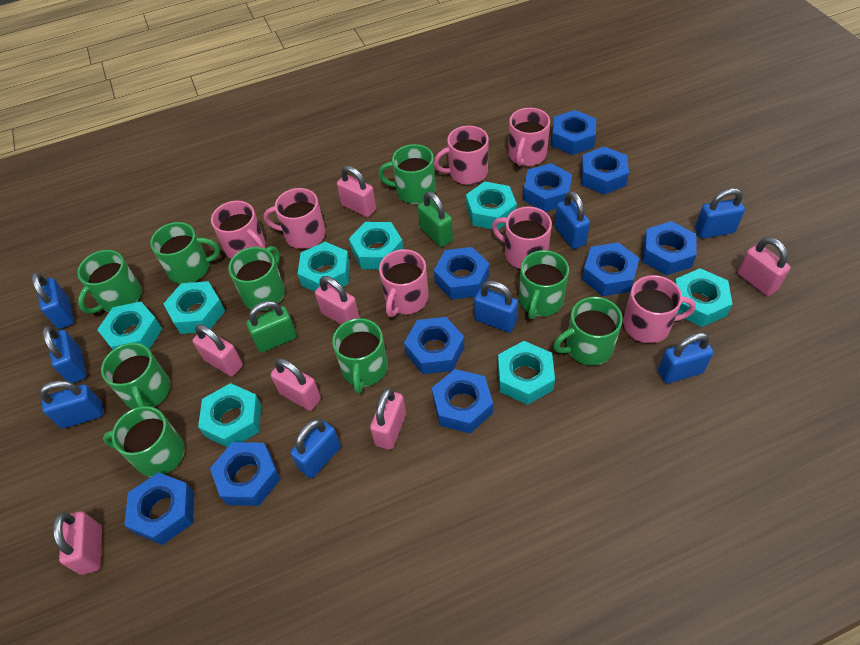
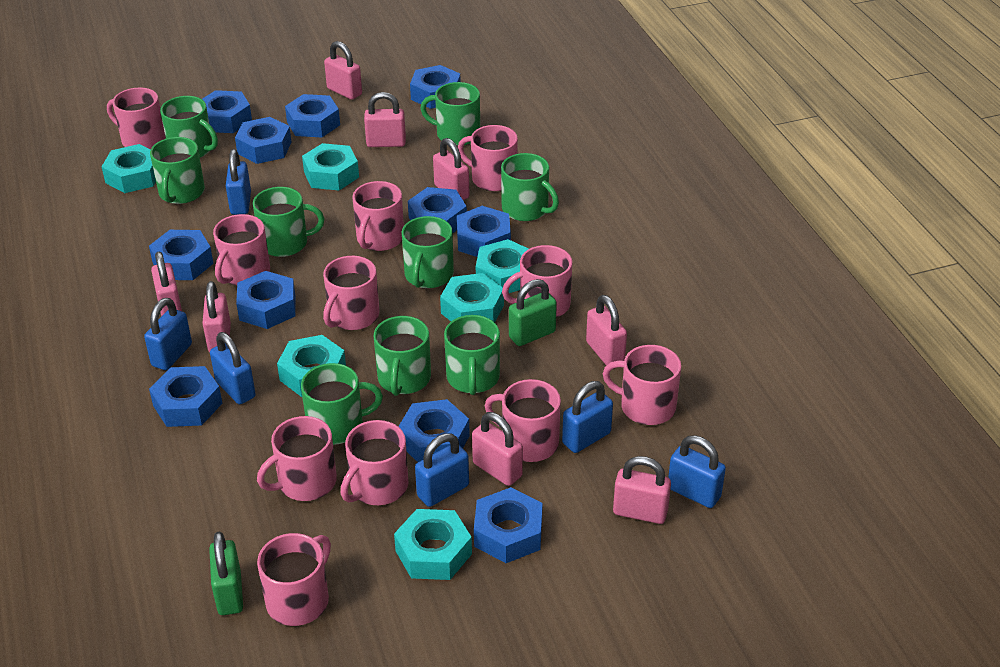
blue nut: [124,472,194,545] [210,442,281,506] [404,317,464,374] [432,369,493,433] [434,247,490,300] [523,163,572,212] [552,110,596,155] [581,147,629,195] [582,242,640,296] [642,221,697,275] = 10 -> [149,230,214,280] [149,366,223,427] [202,90,252,133] [235,117,291,164] [236,271,296,329] [285,94,340,137] [398,399,470,462] [408,187,467,233] [410,65,461,109] [457,206,511,257] [474,487,543,563] = 11
blue padlock: [32,272,74,329] [39,381,103,429] [42,326,87,383] [290,419,341,478] [474,280,518,332] [554,191,590,249] [658,332,714,384] [695,188,745,239] = 8 -> [144,298,192,370] [210,332,256,404] [226,149,251,215] [415,433,469,507] [562,381,613,453] [668,435,726,508] = 6
pink mug: [211,201,265,259] [264,188,326,249] [379,249,429,317] [434,126,489,185] [492,207,552,269] [508,108,550,166] [623,275,696,343] = 7 -> [107,87,165,150] [213,214,270,285] [257,416,337,501] [257,533,331,626] [323,256,379,330] [340,420,408,505] [352,181,404,251] [458,125,518,191] [485,379,561,462] [502,245,572,317] [603,345,681,425] = 11
pink padlock: [53,511,102,575] [192,324,243,376] [271,358,321,411] [315,276,360,325] [337,166,376,217] [370,388,406,450] [737,237,790,296] = 7 -> [151,252,182,317] [202,281,231,353] [324,41,362,100] [364,92,406,147] [433,138,470,200] [472,412,523,486] [586,295,627,365] [613,456,671,524] = 8
turquoise nut: [97,302,162,350] [164,281,225,334] [198,383,261,448] [298,242,350,292] [349,222,403,269] [466,181,517,230] [498,341,555,405] [674,268,732,327] = 8 -> [102,144,156,193] [277,335,346,397] [302,143,359,190] [394,509,472,580] [440,273,504,322] [476,239,529,293] = 6

